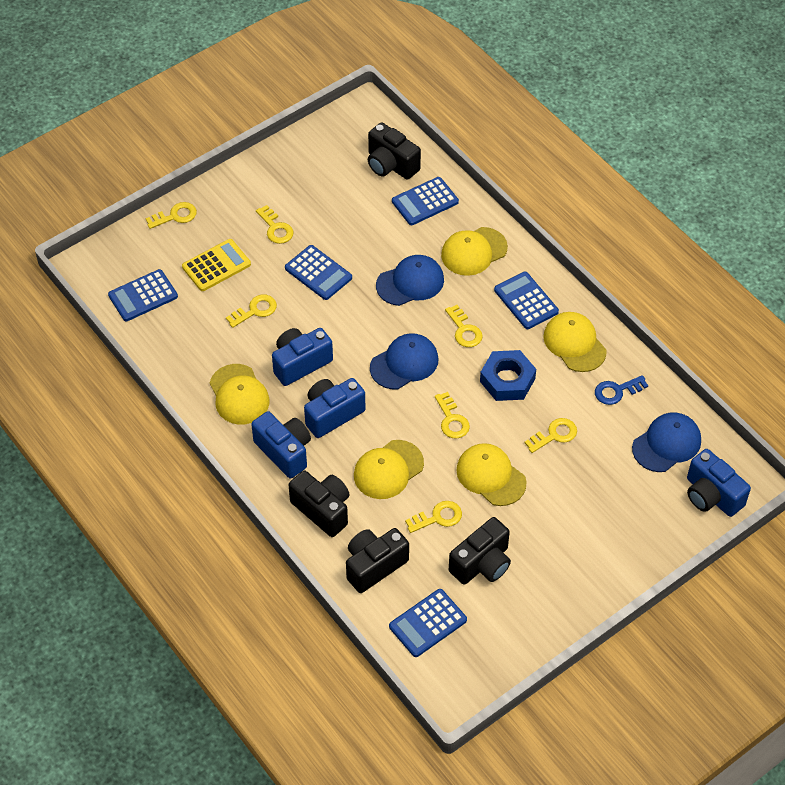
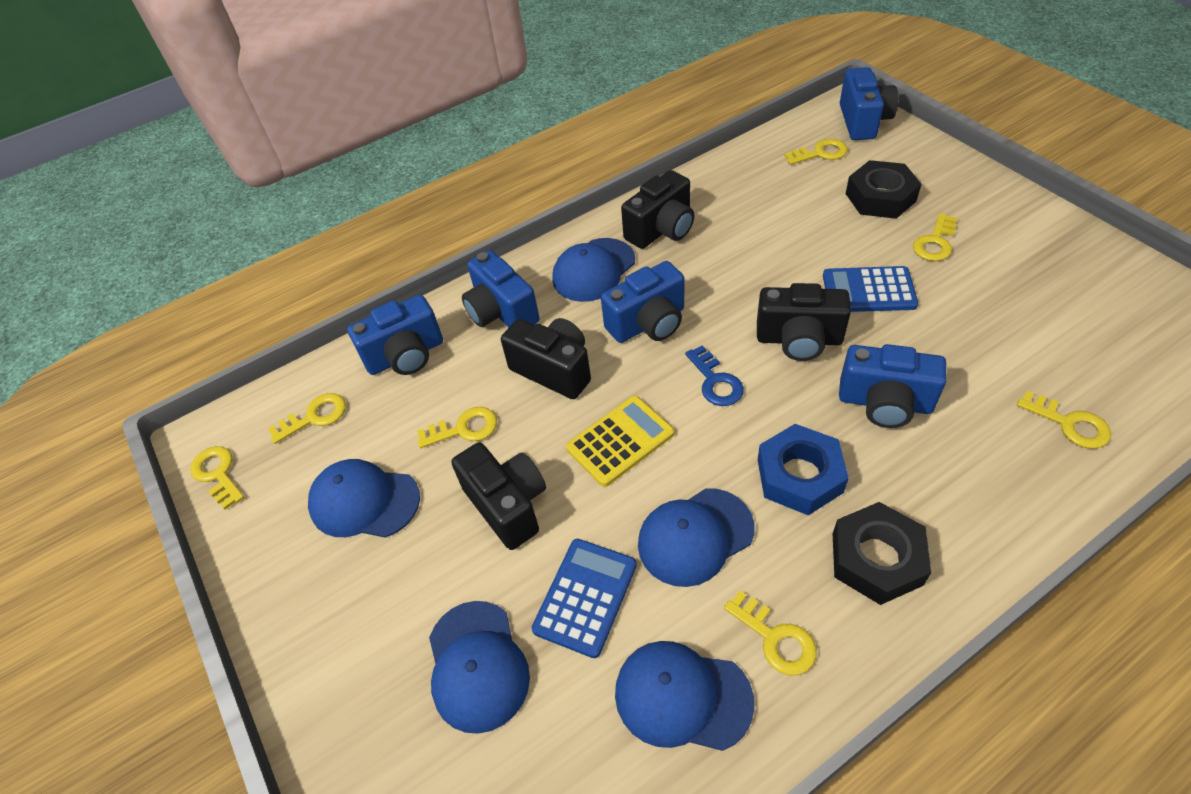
black nut: none = 0 -> [833,502,931,605] [845,160,922,219] = 2
blue calculator: [108,269,178,321] [285,245,352,300] [389,589,467,657] [392,177,459,225] [494,271,559,329] = 5 -> [532,539,637,658] [823,266,918,312] = 2
blue camera: [251,411,311,478] [272,328,333,386] [304,378,365,438] [687,449,751,517] = 4 -> [347,295,443,375] [462,250,539,327] [601,261,684,343] [839,344,946,428] [840,67,898,140] = 5
blue cap: [370,333,438,389] [376,255,444,306] [632,413,701,472] = 3 -> [308,459,420,538] [429,601,530,734] [552,238,635,302] [615,641,754,751] [638,488,755,587] = 5
yellow cap: [210,364,269,425] [354,440,424,499] [441,227,508,276] [456,443,526,506] [543,312,607,372] = 5 -> none = 0

